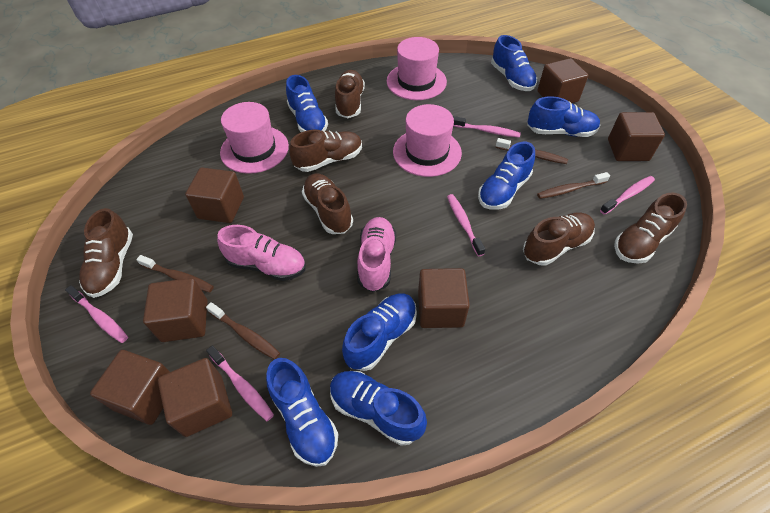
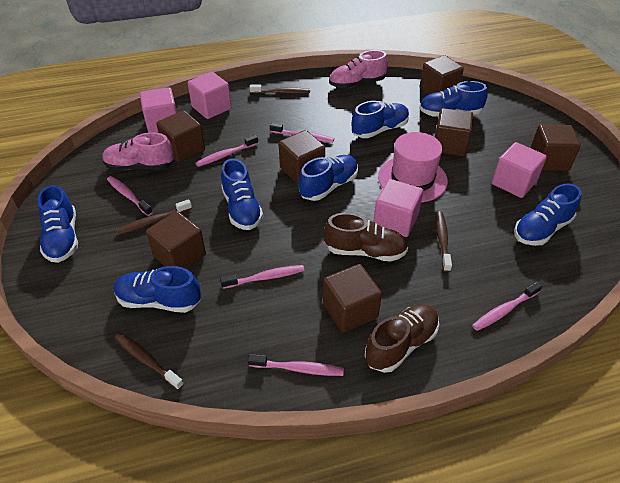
brown shoe: [79,208,133,298] [289,130,362,172] [302,173,353,234] [335,70,365,118] [523,213,595,266] [614,192,687,264] = 6 -> [324,213,408,262] [365,304,439,373] = 2
pink cube: none = 0 -> [140,87,177,133] [187,72,231,119] [373,179,423,237] [492,142,547,198] = 4
pink hat: [220,102,289,174] [387,37,447,100] [393,104,462,177] = 3 -> [378,132,448,203] = 1
pink toothbrush: [65,285,128,343] [206,346,274,421] [447,194,485,256] [453,116,521,138] [600,176,655,215] = 5 -> [107,176,153,216] [195,135,258,167] [220,265,304,289] [248,354,344,376] [270,123,334,143] [472,282,542,331] = 6

